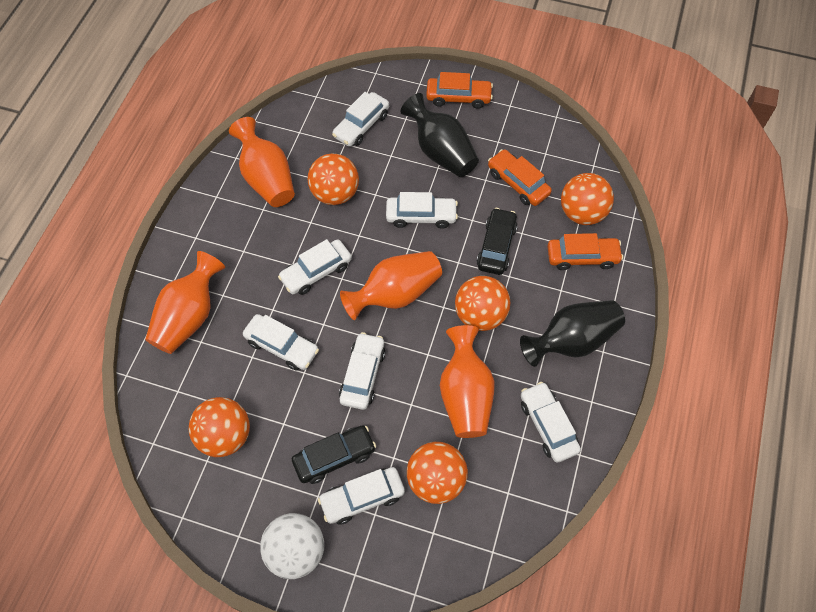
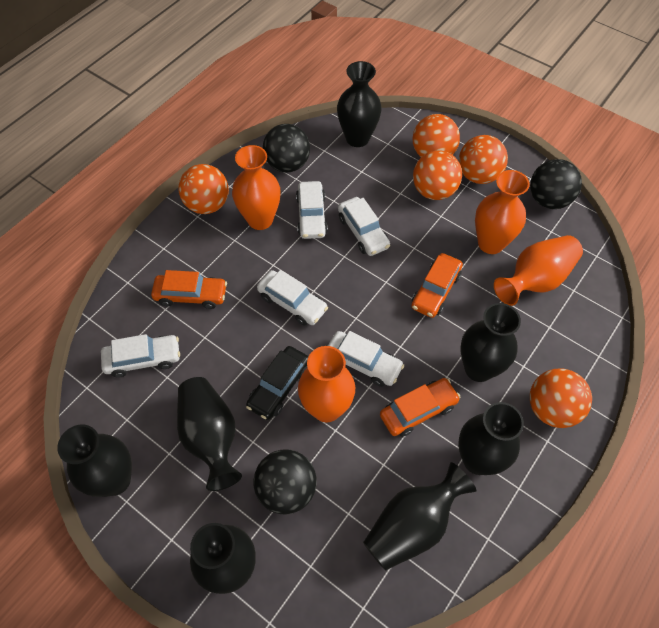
black ball: none = 0 -> [254,450,317,515] [263,124,310,172] [530,159,582,209] = 3
black car: [292,425,376,484] [477,208,517,275] = 2 -> [246,346,308,420] = 1
black vase: [400,93,479,177] [520,300,625,367] = 2 -> [57,425,132,497] [177,377,242,491] [190,523,256,594] [337,61,382,147] [363,462,476,570] [458,402,524,475] [460,303,521,382] = 7
white ball: [260,513,324,579] = 1 -> none = 0
white car: [243,314,319,370] [278,239,352,295] [318,467,405,525] [332,92,389,147] [339,332,386,410] [386,192,458,228] [521,382,581,462] = 7 -> [101,334,180,378] [257,270,328,326] [296,181,328,239] [328,331,405,387] [338,197,390,256] = 5

